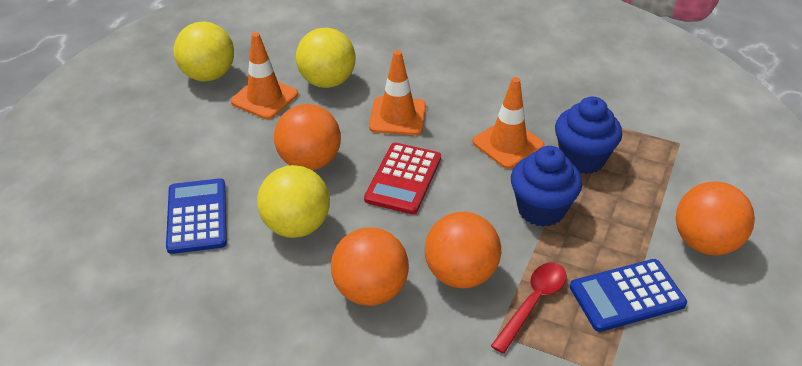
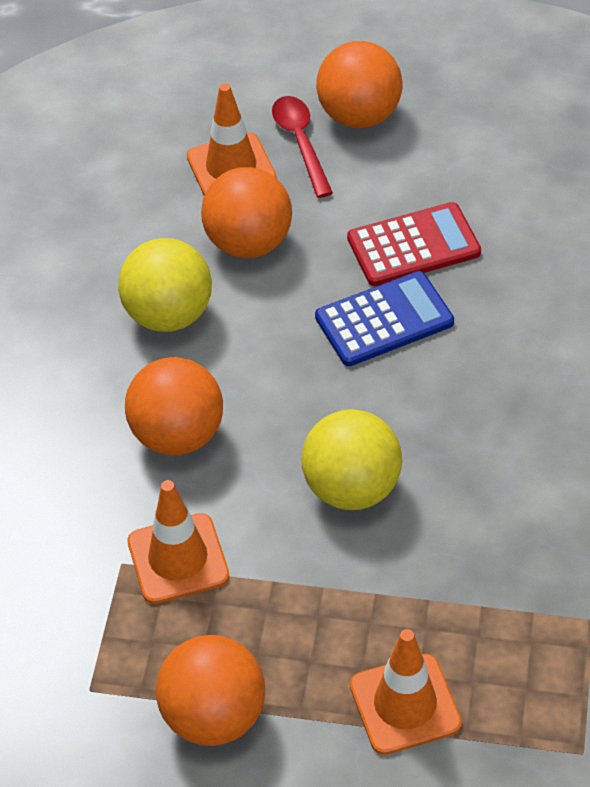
blue calculator: [166,178,227,254] [570,259,687,332] = 2 -> [315,271,454,366] = 1
blue cupcake: [511,146,582,227] [555,97,622,174] = 2 -> none = 0
yellow ball: [174,21,234,81] [257,165,330,238] [296,28,356,88] = 3 -> [118,238,212,332] [301,409,402,510] = 2

